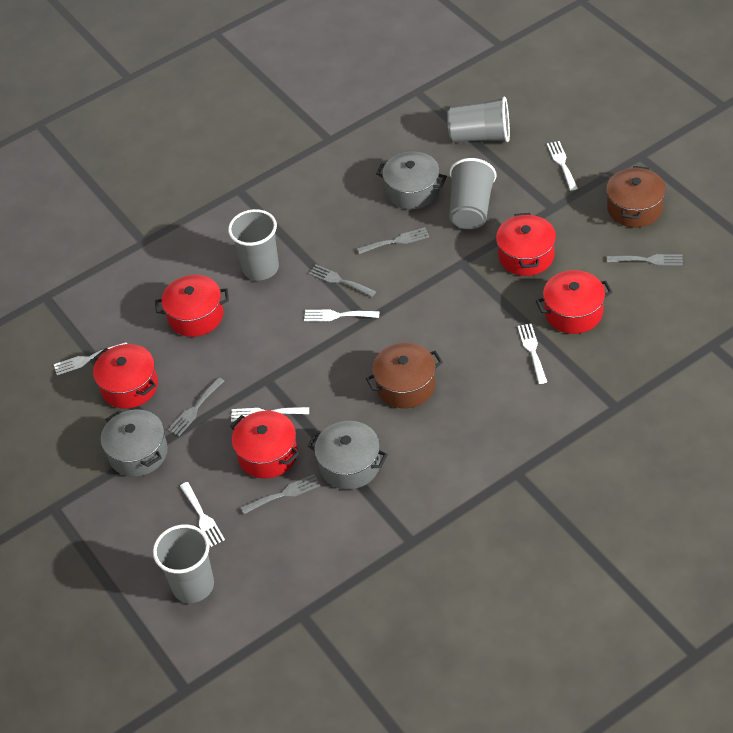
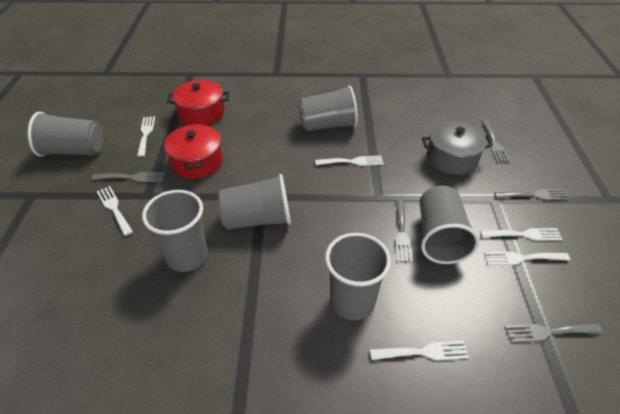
brown pot: [366,343,443,408] [606,166,666,227] = 2 -> none = 0
grey cup: [153,524,214,603] [228,209,279,280] [447,96,510,142] [449,158,496,229] = 4 -> [28,112,103,157] [142,190,208,272] [217,174,291,230] [299,85,358,131] [325,233,391,320] [420,186,479,264] = 6
grey pot: [101,409,168,477] [308,421,388,490] [376,152,447,209] = 3 -> [422,121,493,175] = 1
red pot: [93,344,158,408] [155,275,229,337] [230,411,299,479] [496,213,556,276] [536,270,612,334] = 5 -> [164,124,223,179] [167,80,229,125] = 2

